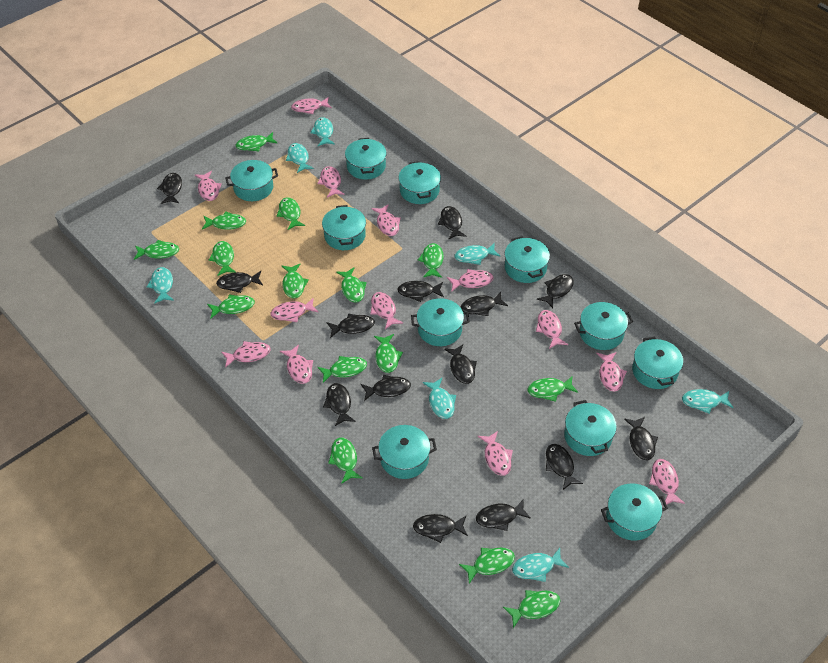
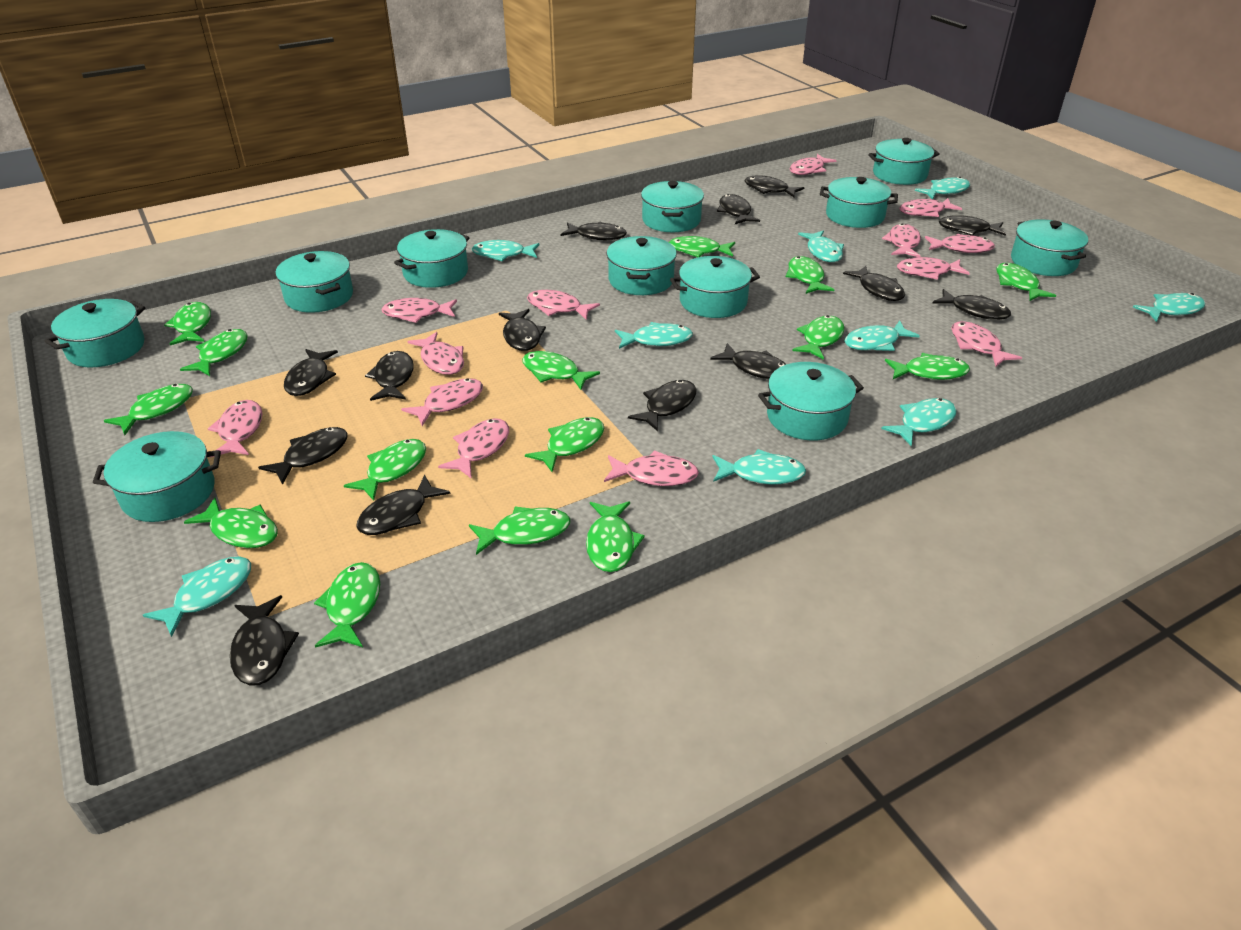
turquoise fish: [147,267,174,304] [286,143,314,173] [310,117,335,146] [423,378,456,419] [455,243,500,265] [512,548,569,582] [682,389,734,414] = 7 -> [143,556,251,637] [472,240,539,261] [615,322,693,349] [712,449,806,485] [798,230,844,262] [844,321,920,351] [881,398,956,446] [915,177,970,199] [1133,293,1205,322] = 9

